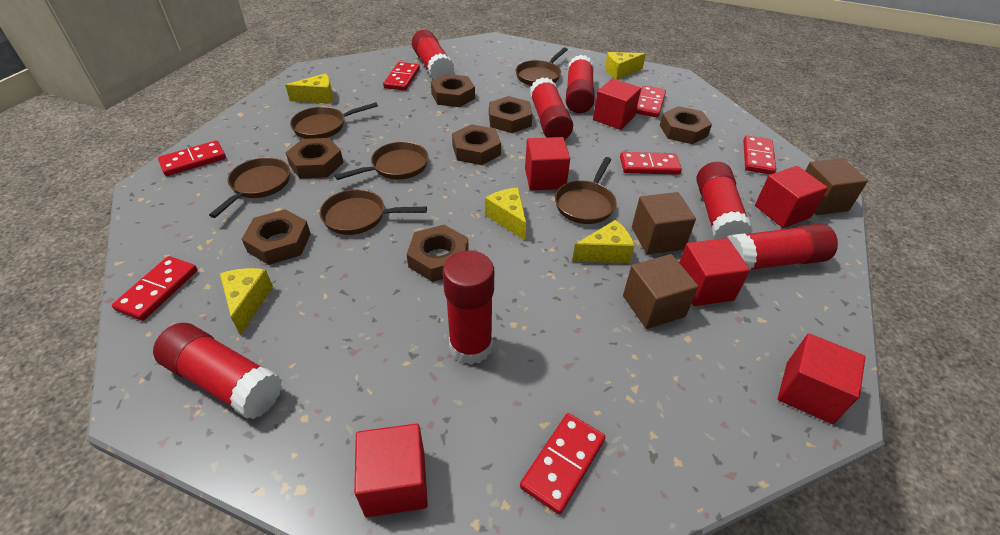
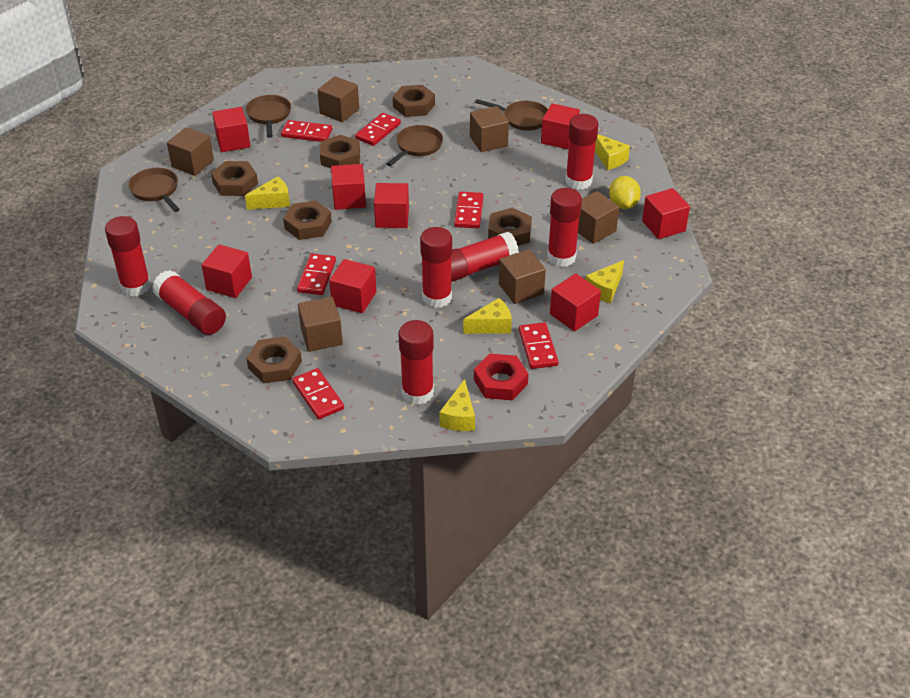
brown cube: [623,254,699,329] [632,192,696,254] [806,158,868,215] = 3 -> [167,127,214,176] [298,297,343,352] [318,76,359,122] [470,106,509,152] [499,249,546,304] [578,191,619,244] = 6
brown nut: [242,209,311,265] [286,138,343,179] [406,225,469,282] [431,74,475,107] [452,124,501,165] [489,96,532,133] [660,106,712,144] = 7 -> [211,161,258,196] [246,337,302,383] [283,200,332,240] [320,135,360,168] [393,85,435,117] [488,208,532,246] = 6
brown pan: [209,157,290,218] [290,102,378,139] [320,189,427,235] [335,142,429,180] [516,47,568,86] [555,157,616,224] = 6 -> [128,168,180,212] [246,95,291,138] [387,125,443,166] [475,99,548,131] = 4
red cube: [354,423,428,517] [525,137,570,190] [593,78,641,130] [679,238,750,306] [755,166,828,228] [778,333,865,424] = 6 -> [202,244,252,298] [212,107,250,152] [329,259,376,313] [331,164,366,210] [374,183,409,228] [541,103,580,150] [550,274,601,331] [642,188,690,239] = 8
red domino: [112,256,197,321] [158,140,226,176] [383,62,420,91] [520,413,605,514] [620,152,682,175] [636,86,666,117] [743,136,776,175] = 7 -> [281,120,332,142] [292,368,344,419] [297,253,336,295] [355,113,401,146] [454,192,483,228] [519,322,559,369] = 6
red nut: none = 0 -> [474,354,529,400] = 1
yellow lemon: none = 0 -> [609,176,641,209] = 1

